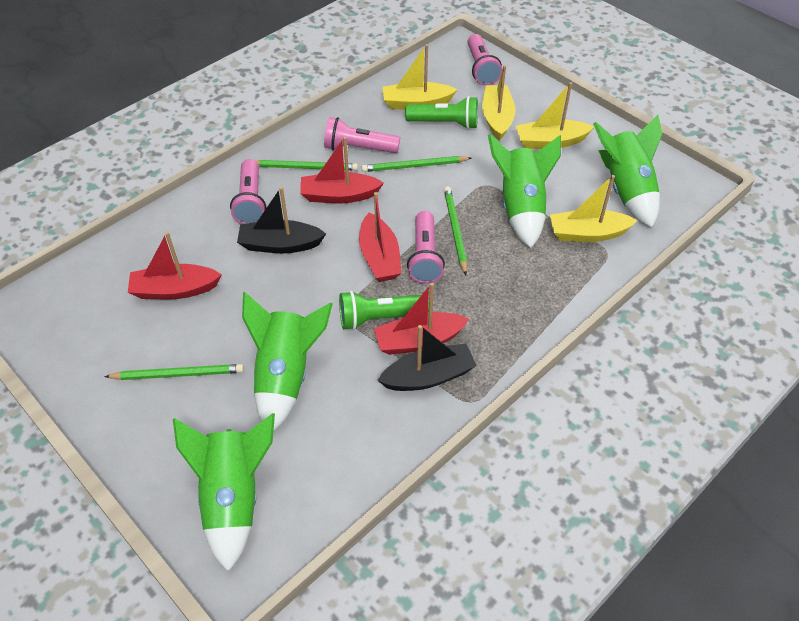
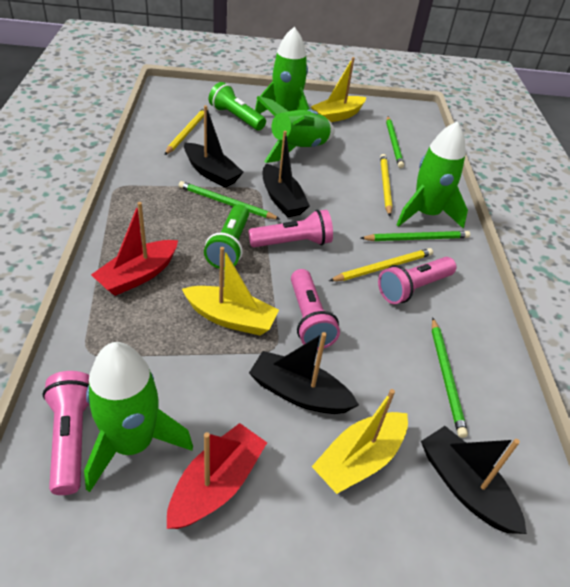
black boat: [237,187,326,253] [377,325,477,391] = 2 -> [184,105,244,188] [249,332,359,414] [263,131,310,217] [421,426,527,534] = 4
red boat: [128,232,222,299] [300,137,384,203] [359,192,401,282] [374,283,469,355] = 4 -> [91,202,178,296] [167,423,267,529] = 2
yellow boat: [382,44,457,110] [482,65,515,141] [516,82,594,149] [550,175,638,242] = 4 -> [182,247,279,336] [311,57,366,122] [311,389,408,494] = 3
yellow pencil: none = 0 -> [165,108,209,155] [329,248,433,281] [380,154,392,216] = 3

